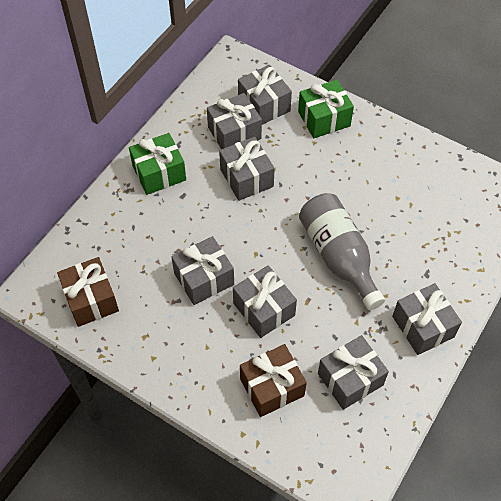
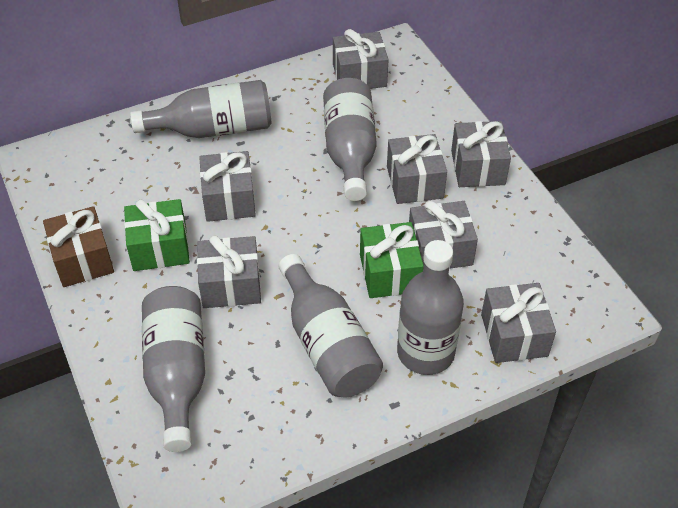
brown gift: [57,257,119,327] [240,344,307,417] = 2 -> [43,206,114,287] = 1
grey bottle: [299,193,385,310] = 1 -> [130,80,271,138] [142,286,205,452] [279,254,383,397] [323,78,377,201] [397,240,464,375] = 5

